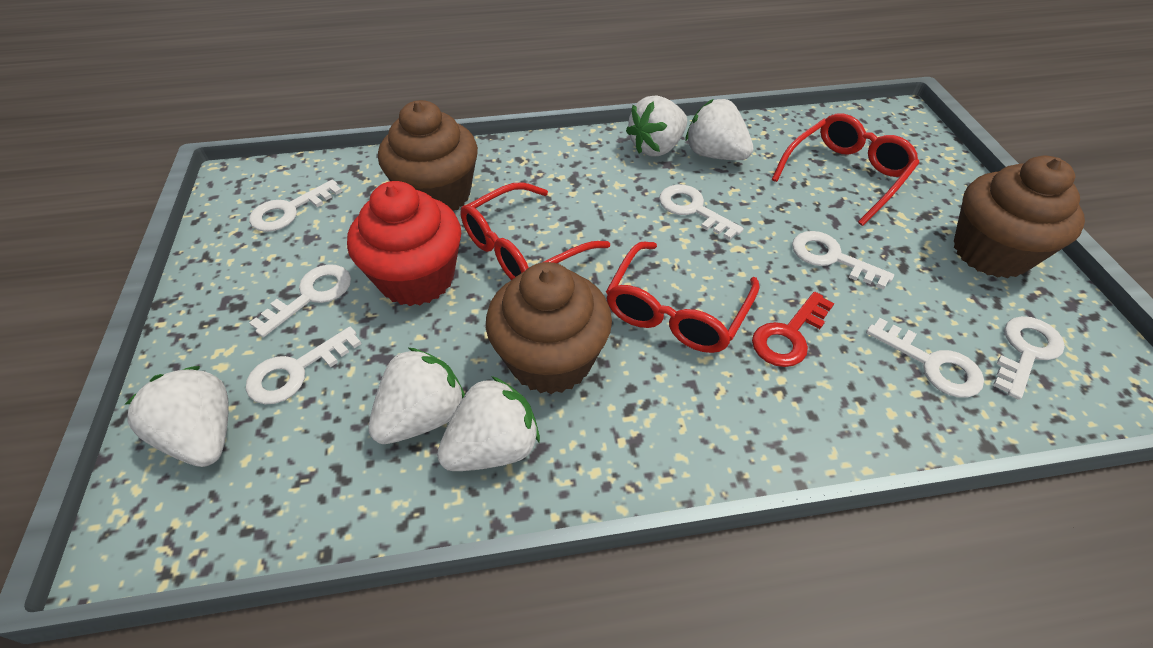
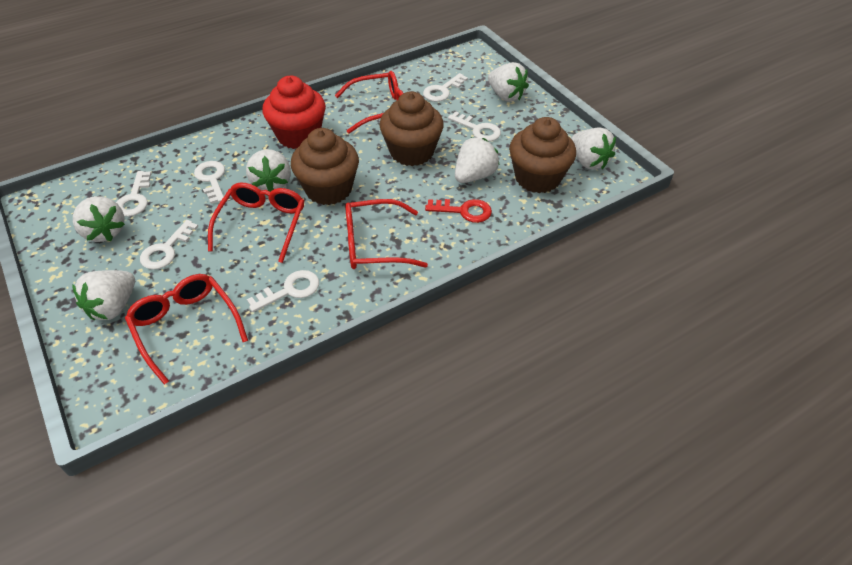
red glasses: [460,182,610,280] [606,241,760,353] [771,114,920,226] = 3 -> [125,274,248,385] [208,183,304,263] [335,71,404,133] [345,199,428,269] = 4
white key: [246,327,362,405] [249,180,342,232] [249,264,351,337] [659,184,744,240] [792,231,894,289] [866,318,984,397] [993,316,1065,400] = 7 -> [116,171,152,217] [140,220,198,270] [194,161,225,204] [247,270,319,312] [423,73,468,102] [448,112,501,142] = 6
white strawberry: [124,366,229,467] [368,348,465,444] [437,376,540,471] [626,95,687,156] [685,99,753,160] = 5 -> [72,270,135,321] [73,196,125,242] [246,149,291,192] [455,137,500,183] [488,62,529,102] [571,128,616,170] = 6

